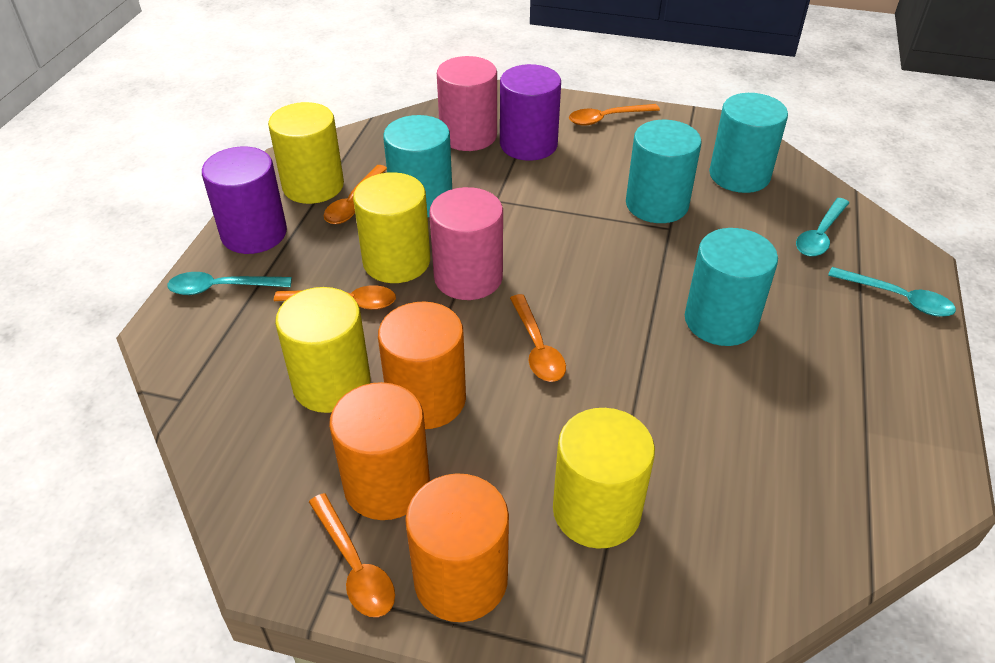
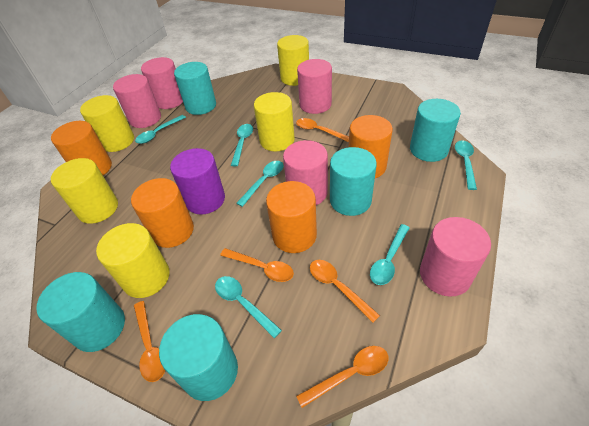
orange cylinder: [329,382,430,520] [378,301,466,429] [405,473,509,622] = 3 -> [51,121,112,175] [131,178,194,248] [266,181,317,253] [349,115,393,178] = 4
pink cylinder: [429,187,503,300] [437,56,497,151] = 2 -> [113,74,161,128] [141,57,183,109] [283,140,328,205] [297,59,332,114] [420,217,491,297] = 5
purple cylinder: [202,147,287,254] [500,64,561,161] = 2 -> [170,148,225,214] = 1
turquoise cylinder: [383,115,452,217] [626,120,702,223] [685,228,778,346] [709,93,788,193] = 4 -> [36,272,125,352] [159,314,238,401] [174,62,216,115] [330,147,377,216] [410,99,461,162] = 5
turquoise spoon: [167,272,292,295] [796,198,849,257] [828,267,956,317] = 3 -> [135,115,186,144] [215,276,282,338] [231,124,253,167] [236,161,283,207] [370,224,410,285] [455,140,477,190] = 6
yellow cylinder: [268,102,344,204] [275,287,370,413] [353,172,430,283] [553,408,655,549] = 4 -> [51,158,118,224] [80,95,134,152] [96,223,170,298] [254,92,295,151] [277,35,309,86] = 5

